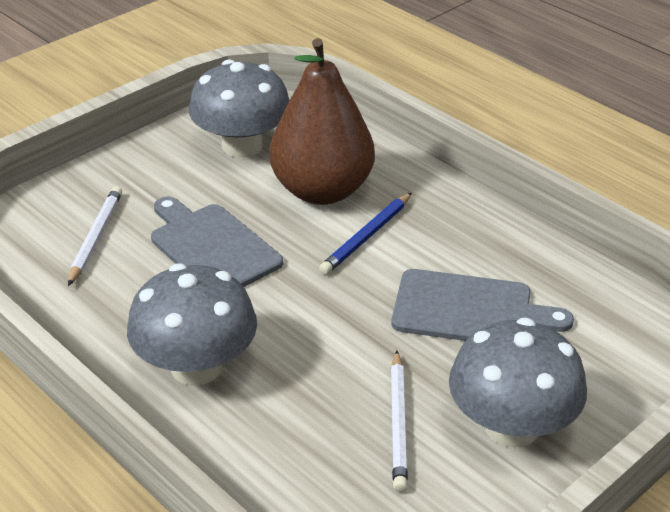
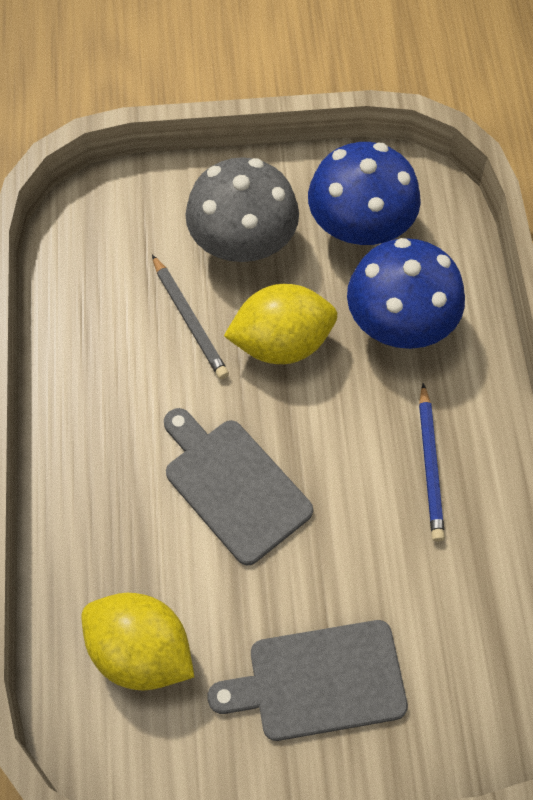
blue mushroom: none = 0 -> [308,142,421,245] [347,238,465,349] = 2
brown pear: [269,38,375,205] = 1 -> none = 0
grey mushroom: [127,263,257,386] [189,60,289,158] [449,318,587,448] = 3 -> [185,157,299,262] = 1
grey pencil: none = 0 -> [152,255,229,379] = 1
white pencil: [68,186,122,286] [391,350,408,492] = 2 -> none = 0
yellow lemon: none = 0 -> [82,593,194,691] [224,284,337,364] = 2

